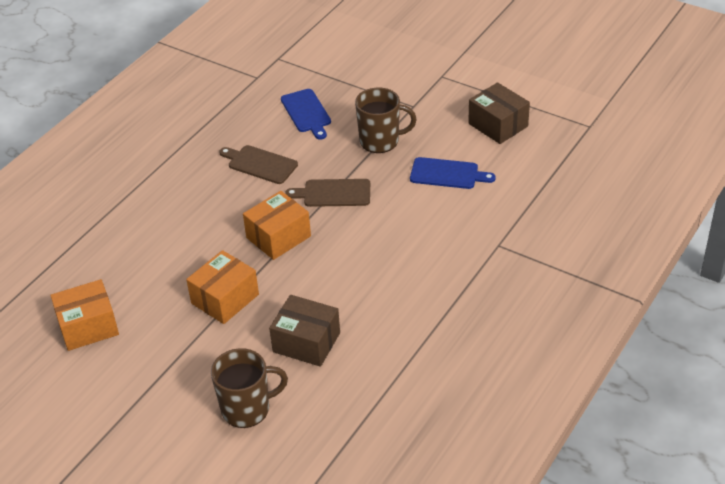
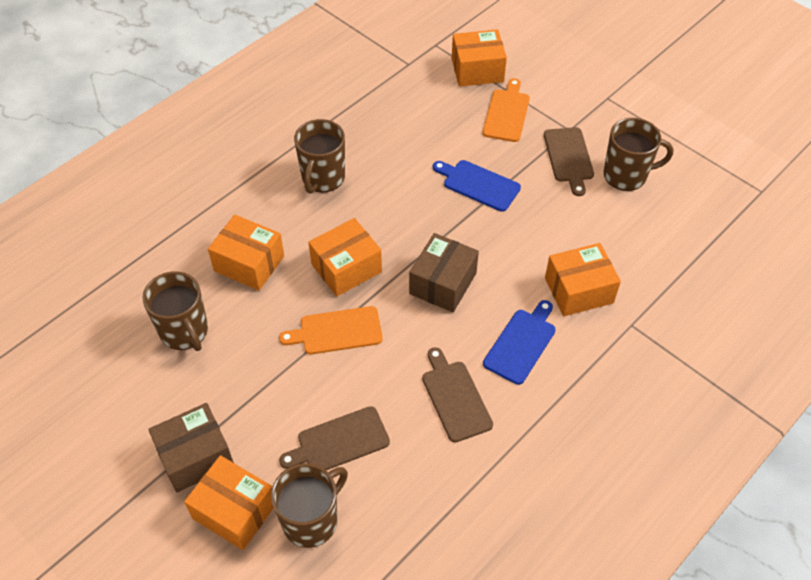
brown cutting board: [219,145,298,184] [285,179,370,207] = 2 -> [279,406,390,470] [422,347,493,442] [544,127,594,196] = 3
brown mug: [211,348,288,428] [355,88,417,153] = 2 -> [142,271,208,351] [271,464,348,548] [294,119,345,194] [604,118,673,191] = 4
orange box: [51,279,119,351] [186,250,259,324] [243,191,311,260] = 3 -> [184,455,273,550] [208,215,284,291] [308,218,382,297] [452,29,507,87] [545,243,621,316] = 5
orange cutting board: none = 0 -> [279,306,383,354] [482,78,530,142] = 2

